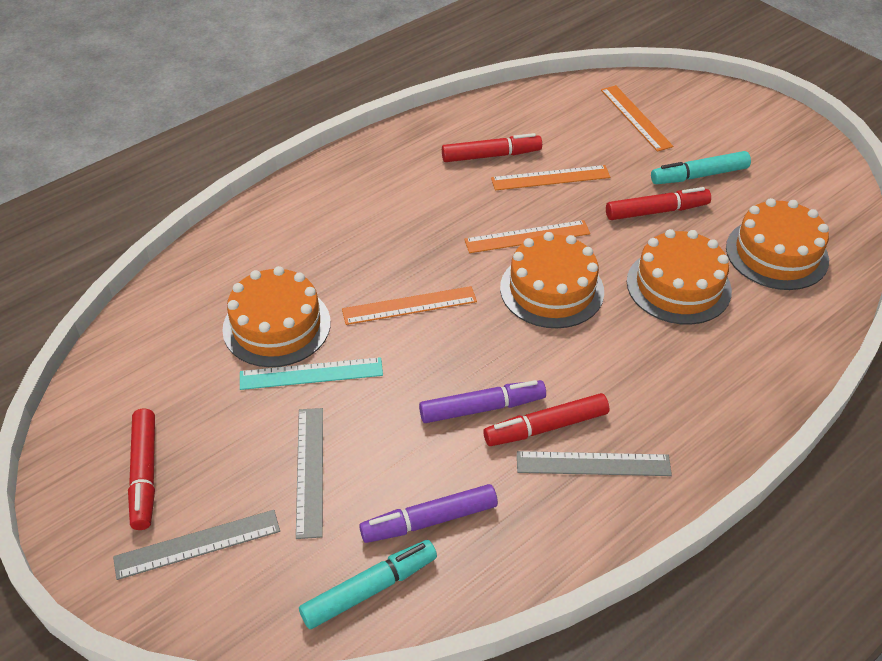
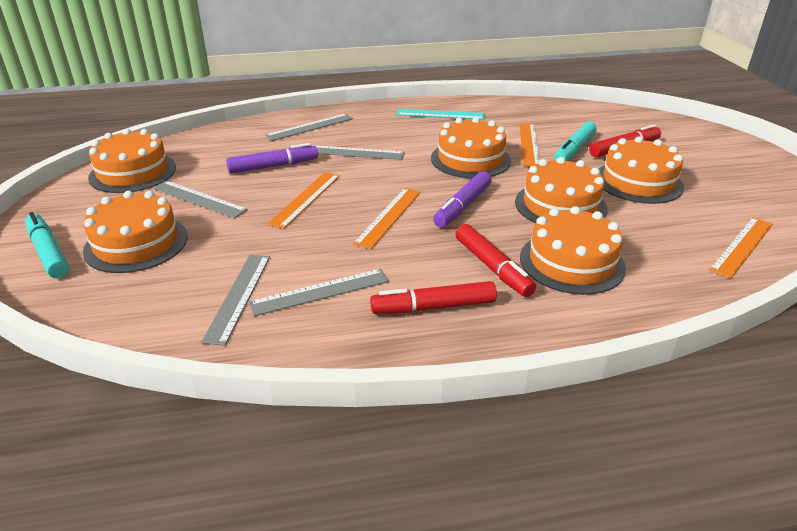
grey ruler: [113,510,280,580] [296,408,323,539] [517,451,672,476] = 3 -> [153,181,248,218] [201,255,270,346] [249,269,389,316] [265,114,353,141] [310,145,405,160] = 5
orange cake: [222,266,331,367] [500,232,604,328] [627,229,732,325] [726,198,829,290] = 4 -> [83,191,188,273] [88,129,176,193] [431,117,511,178] [515,157,608,223] [520,206,626,295] [599,136,684,204] = 6
red marker: [128,409,155,530] [442,133,542,162] [484,393,609,446] [606,187,711,220] = 4 -> [370,281,497,314] [455,224,536,297] [589,124,661,157] = 3

